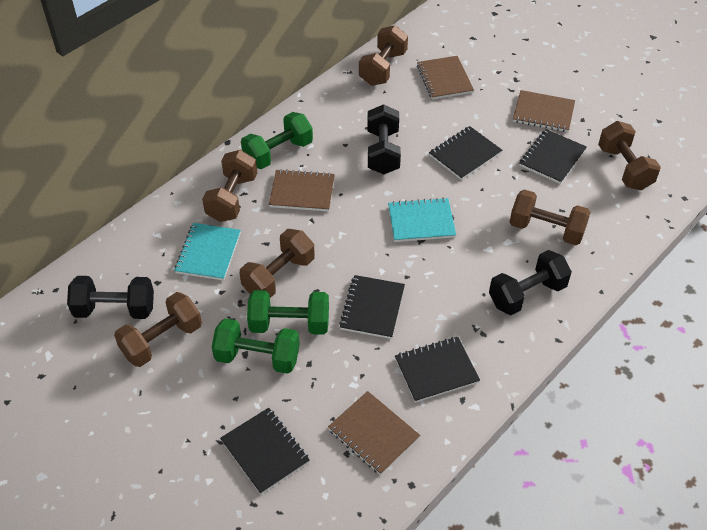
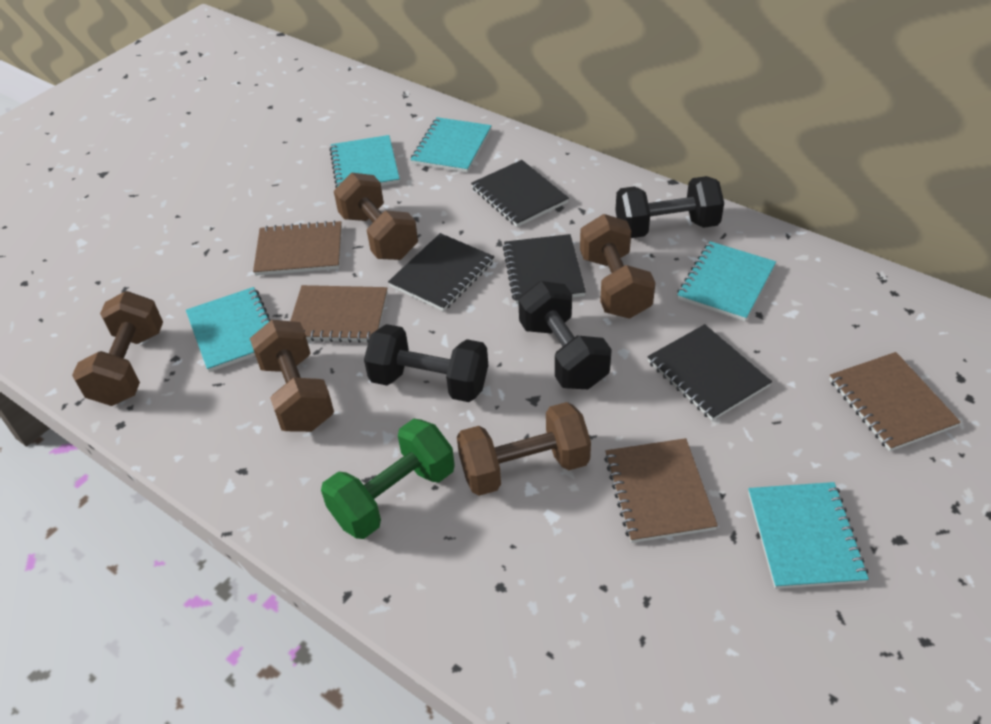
black notebook: [220,408,310,494] [339,275,405,339] [395,337,480,403] [429,126,503,180] [519,129,587,184] = 5 -> [388,233,495,311] [471,160,569,227] [503,234,586,304] [647,324,772,421] = 4
brown dumbbell: [114,292,202,367] [202,150,257,222] [239,229,315,298] [359,25,408,86] [510,189,591,245] [598,121,661,190] = 6 -> [72,291,163,406] [250,320,334,432] [334,173,418,260] [457,402,591,496] [580,214,655,319] = 5
green dumbbell: [212,318,300,374] [241,112,313,169] [247,290,329,335] = 3 -> [321,419,455,539] = 1
turquoise notebook: [174,223,241,281] [388,198,456,242] = 2 -> [186,287,271,372] [329,135,400,188] [410,117,492,173] [677,241,776,321] [748,482,869,589] = 5

